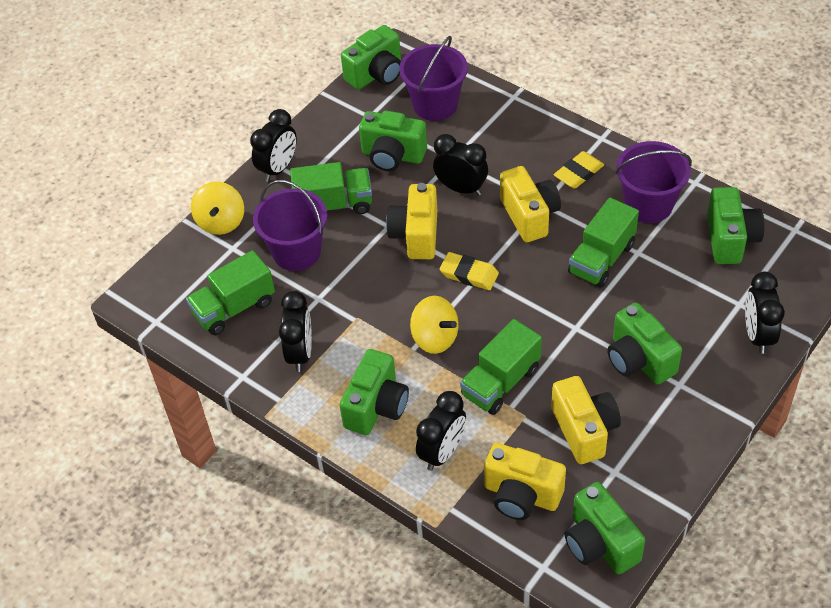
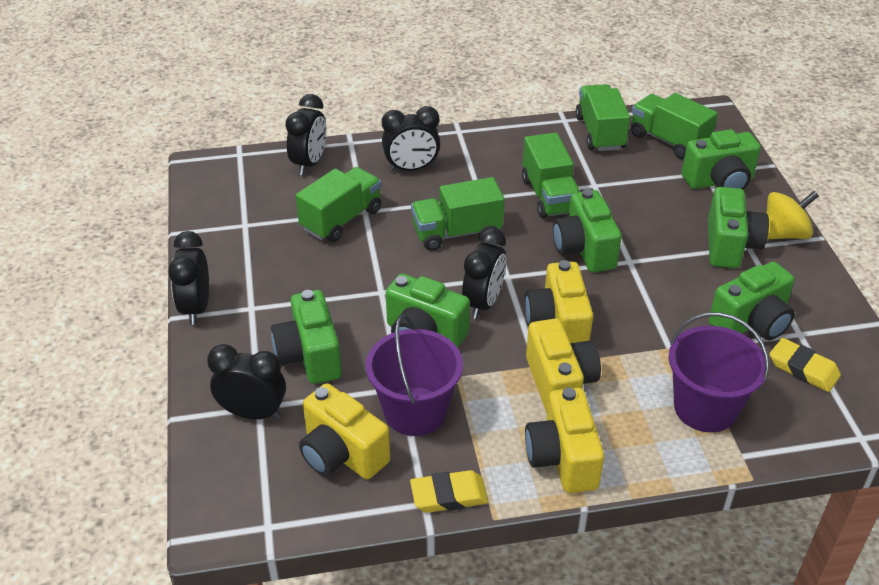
green truck: [186,250,275,335] [290,162,372,214] [460,319,542,415] [568,198,639,288] = 4 -> [296,167,381,242] [411,177,504,251] [522,133,580,219] [575,84,630,151] [631,93,718,159] = 5
purple bucket: [253,180,327,271] [399,36,468,121] [615,141,692,223] = 3 -> [366,314,463,436] [669,312,769,432] = 2
yellow spinning top: [191,182,244,235] [410,296,459,354] = 2 -> [767,191,819,239] = 1

